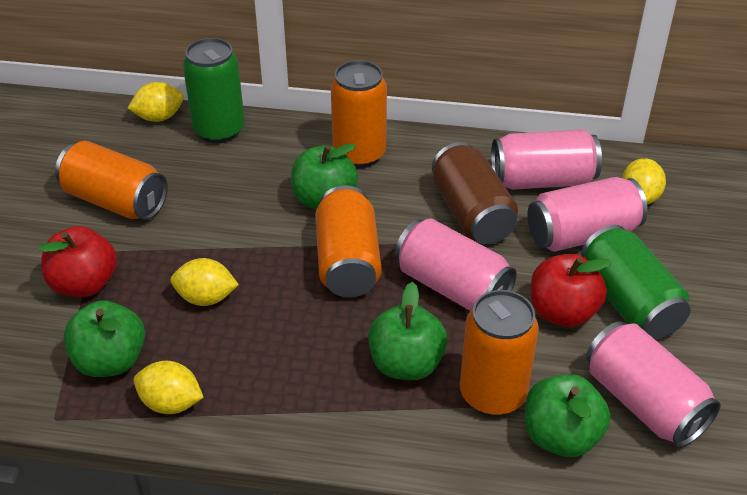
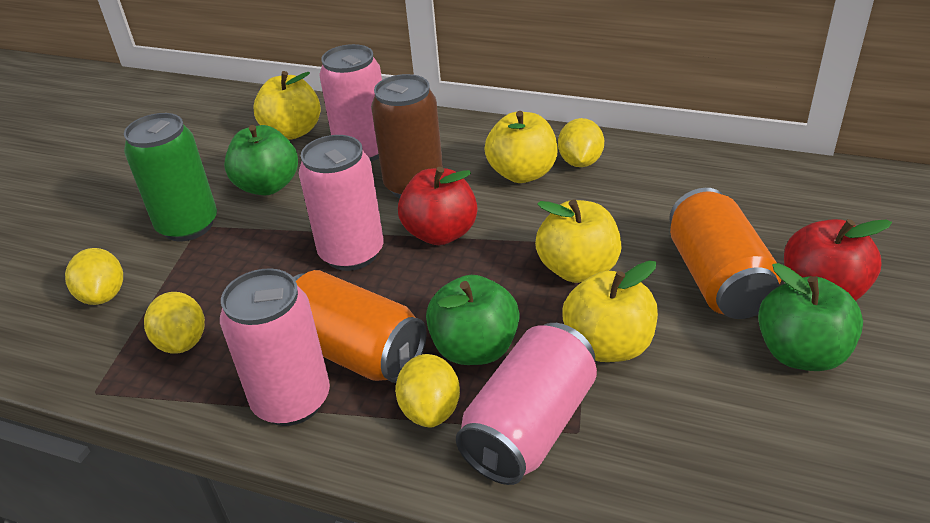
green apple: [64,300,145,377] [291,143,358,209] [368,282,447,380] [525,374,610,457] = 4 -> [224,125,298,195] [426,275,520,365] [758,263,863,371] = 3
green can: [183,38,245,143] [581,225,691,340] = 2 -> [124,113,217,241] = 1
orange can: [55,141,168,220] [315,185,382,298] [331,60,387,168] [460,290,539,416] = 4 -> [293,270,427,383] [669,188,781,319] = 2
yellow apple: none = 0 -> [253,71,321,139] [485,111,558,183] [535,199,622,283] [562,260,658,362] = 4

